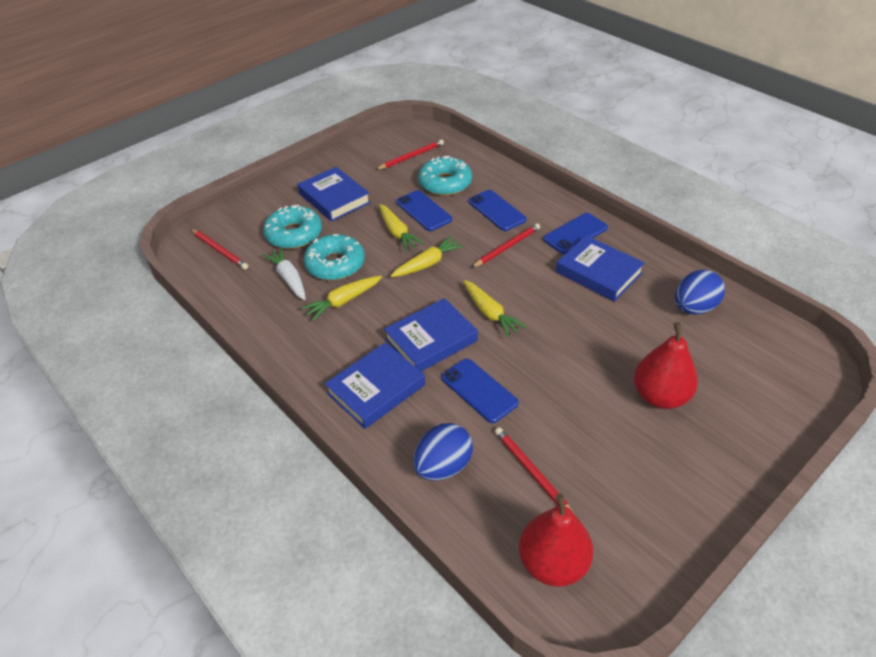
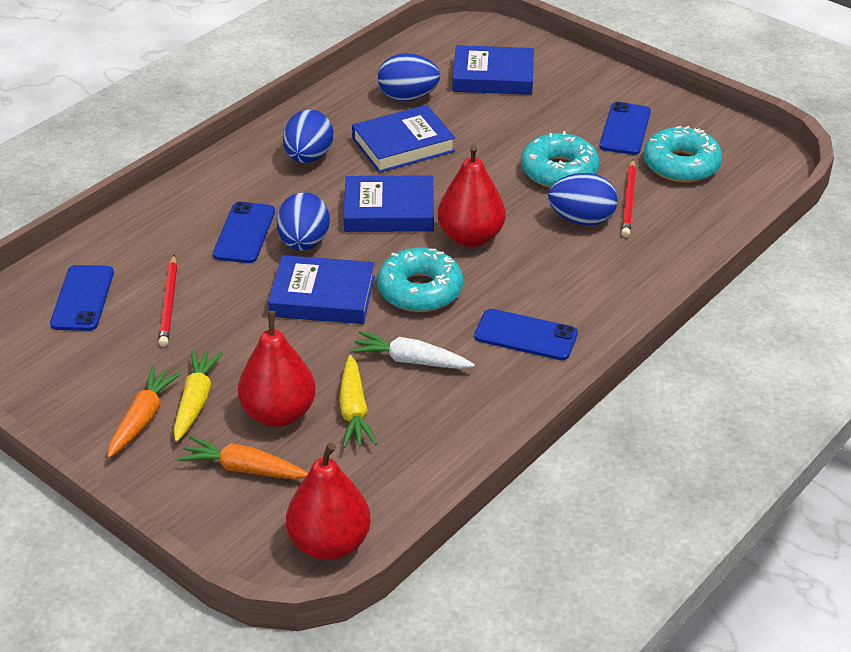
blue egg: [413,423,473,481] [675,270,725,315] = 2 -> [276,192,330,251] [283,110,333,163] [378,53,440,101] [548,173,618,226] = 4
orange carrot: none = 0 -> [107,366,182,458] [177,436,308,479] = 2
red pear: [519,494,593,587] [634,322,698,409] = 2 -> [238,311,316,427] [286,443,371,560] [438,144,505,247] = 3
red pencil: [191,229,248,270] [375,139,444,170] [471,223,540,268] [495,427,574,514] = 4 -> [159,255,177,347] [621,160,636,237] = 2
yellow carrot: [301,276,382,321] [379,204,424,251] [390,236,464,277] [463,280,526,338] = 4 -> [173,350,223,442] [339,355,377,448] = 2

